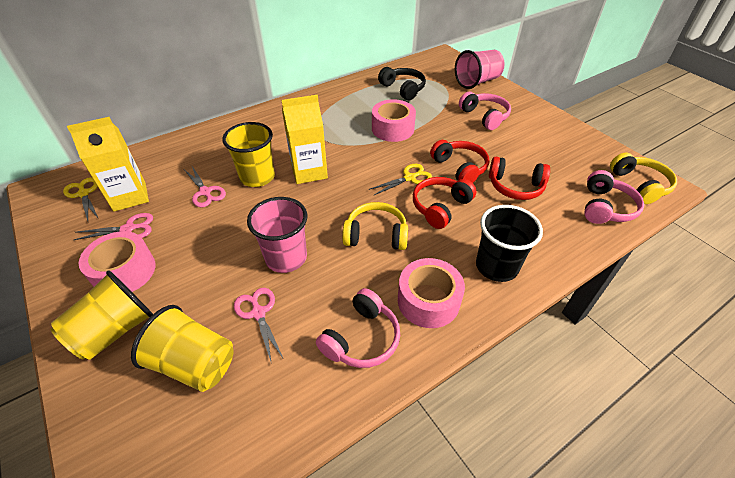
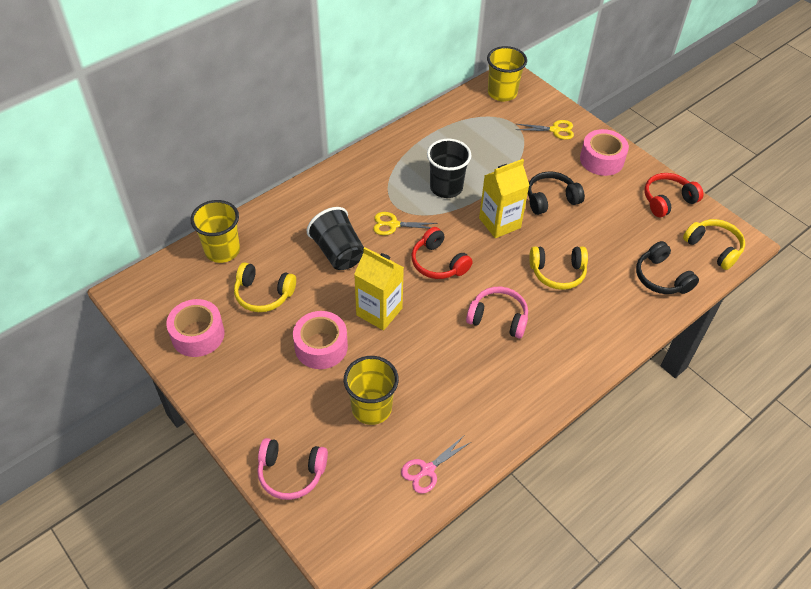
black cup: [476,205,543,282] = 1 -> [307,207,364,270] [427,139,472,198] = 2
black headphones: [378,67,426,100] = 1 -> [528,171,585,215] [636,241,699,294] = 2
pink cup: [247,197,307,273] [455,50,504,89] = 2 -> none = 0
pink headphones: [316,288,400,368] [459,92,511,130] [584,170,644,224] = 3 -> [257,438,328,500] [466,287,528,338] = 2
pink scissors: [74,213,153,240] [185,166,226,208] [234,288,283,364] = 3 -> [401,436,471,494] = 1
red headphones: [413,177,476,229] [430,140,489,183] [489,157,550,200] = 3 -> [412,227,473,279] [645,173,704,217] = 2
yellow headphones: [342,202,408,250] [610,153,677,204] = 2 -> [234,262,296,312] [529,247,588,290] [683,219,745,270] = 3

